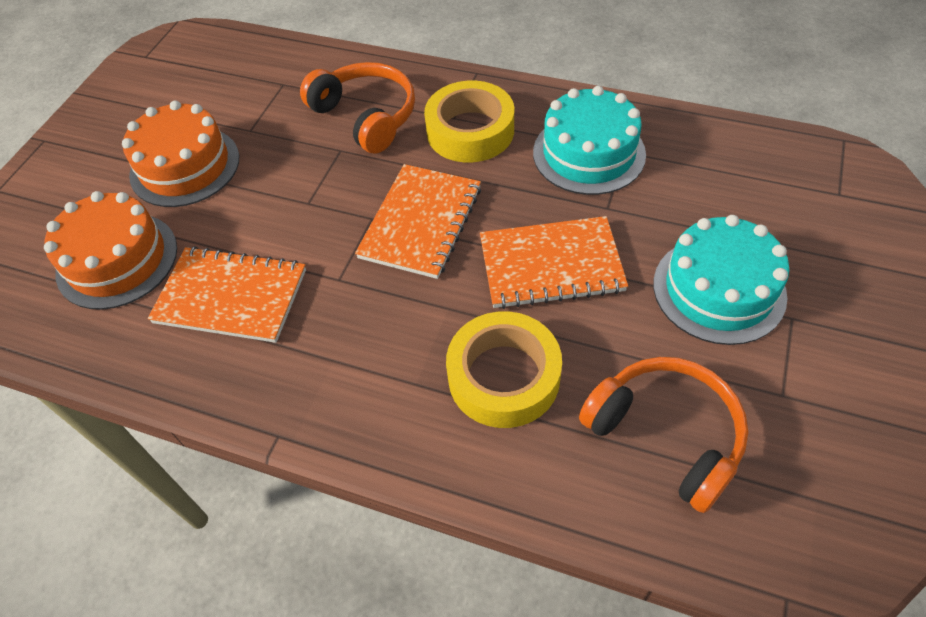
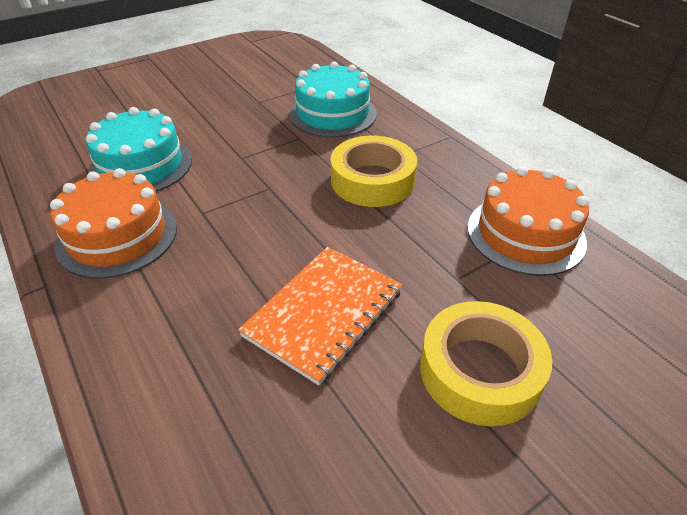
orange headphones: [300,62,415,154] [579,357,749,513] = 2 -> none = 0
orange notebook: [147,246,306,343] [355,164,481,279] [480,216,628,309] = 3 -> [238,247,403,385] = 1

